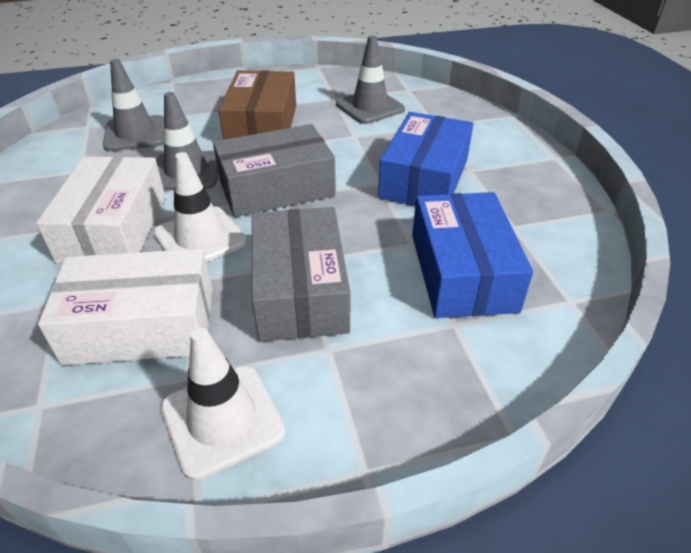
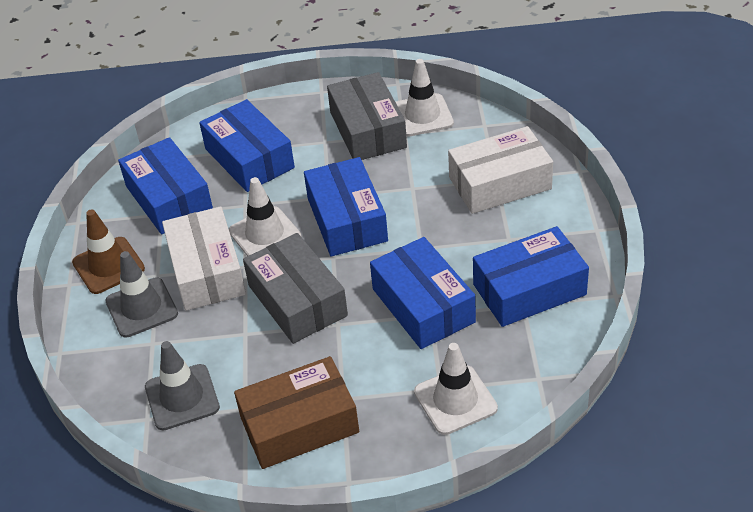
blue box: [378,112,474,206] [412,192,533,318] = 2 -> [118,137,213,234] [199,99,295,192] [304,157,388,257] [370,237,476,349] [473,226,589,327] = 5
brown traffic cone: none = 0 -> [72,209,145,294] = 1
grey traffic cone: [103,59,164,151] [156,92,218,191] [336,35,405,124] = 3 -> [105,251,178,337] [145,341,220,430] = 2
white traffic cone: [154,152,247,262] [161,328,285,481] = 2 -> [229,177,301,256] [396,59,454,137] [414,343,498,435] = 3

